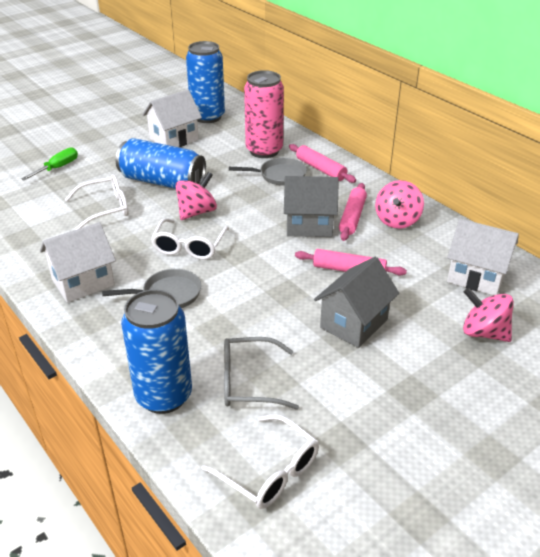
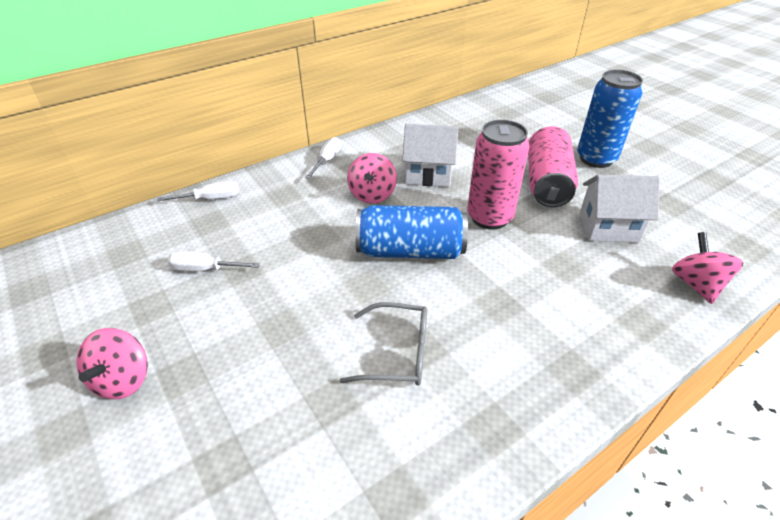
blue can: [116,138,206,189] [121,289,192,414] [186,41,225,123] = 3 -> [355,205,468,259] [577,70,643,168] = 2
green screwdriver: [21,147,78,181] = 1 -> none = 0
grey house: [284,176,339,237] [314,257,399,348] = 2 -> none = 0
grey pan: [102,269,201,308] [229,158,307,186] = 2 -> none = 0
pink can: [244,70,284,158] = 1 -> [467,120,529,230] [528,126,578,207] = 2
pink rolling pin: [289,144,356,183] [295,249,407,276] [339,183,367,241] = 3 -> none = 0
white glasses: [65,175,129,230] [151,218,229,260] [202,414,319,509] = 3 -> none = 0
white house: [40,222,116,303] [142,90,202,147] [447,219,519,295] = 3 -> [402,124,458,187] [579,175,660,242] = 2
white screwdriver: none = 0 -> [157,181,239,201] [168,251,260,271] [305,137,341,179] = 3

